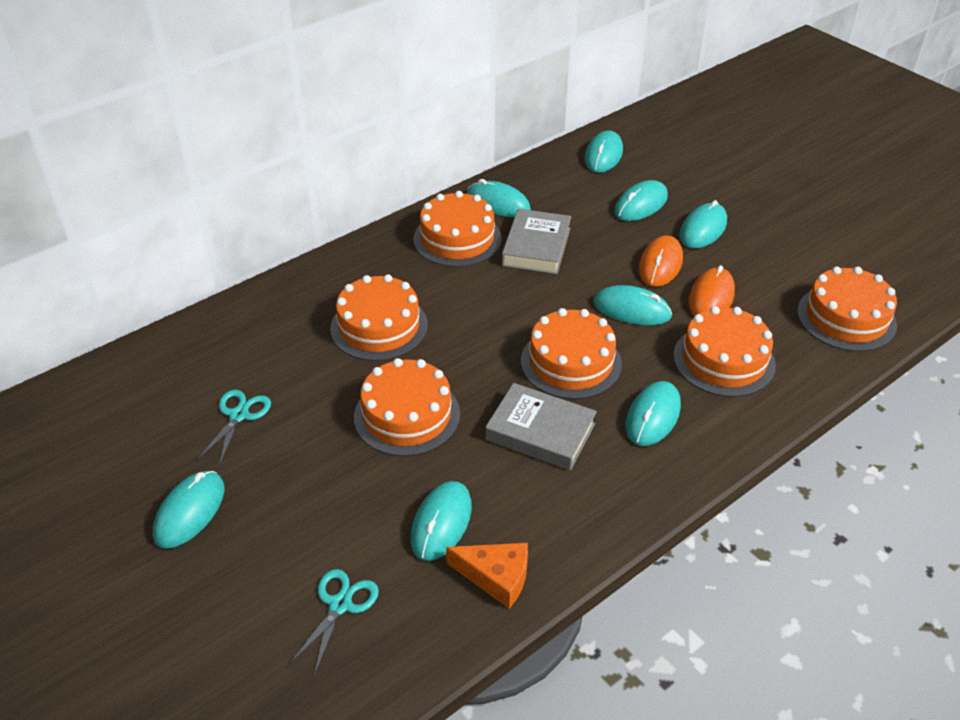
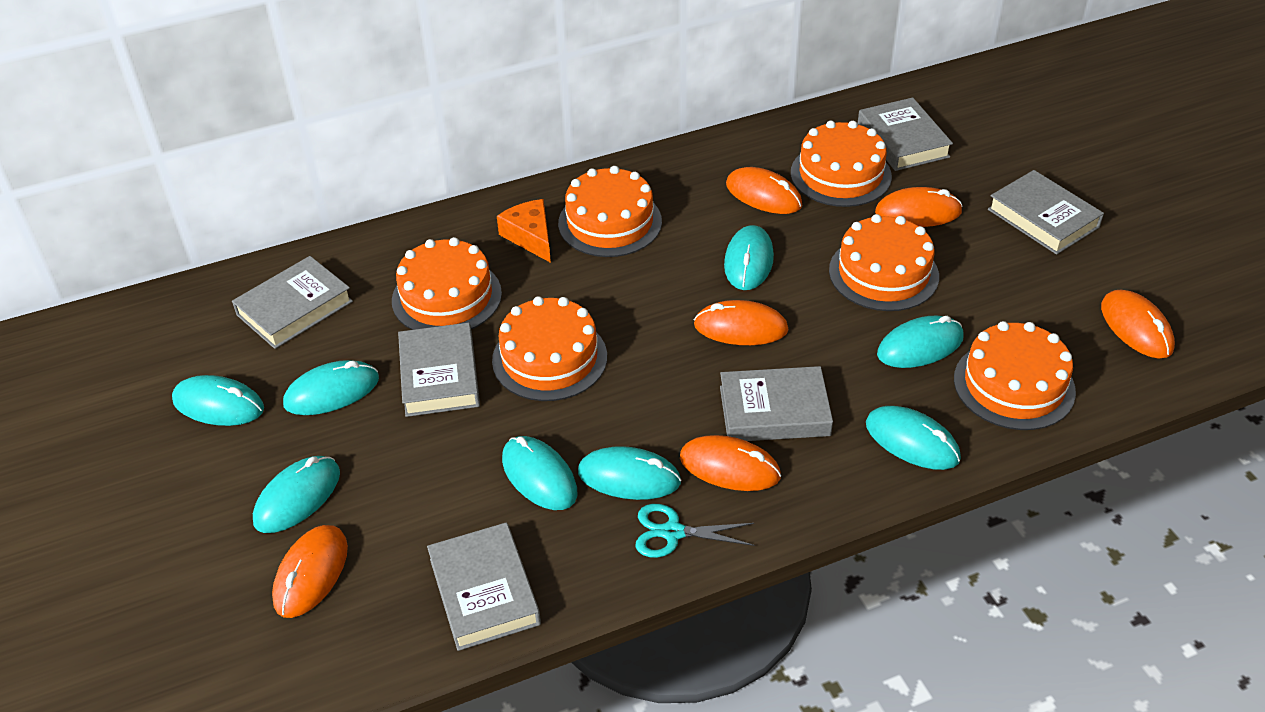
grey book: [485,383,597,470] [502,209,571,274] = 2 -> [232,256,353,349] [398,323,480,417] [427,522,541,651] [720,366,833,441] [857,98,953,171] [988,170,1104,255] = 6
orange mouse: [639,236,683,287] [688,265,735,316] = 2 -> [272,525,348,618] [680,435,781,491] [694,300,789,345] [726,167,802,214] [875,187,963,227] [1101,289,1175,359] = 6
turquoise scissors: [197,389,271,466] [289,569,379,676] = 2 -> [636,504,754,558] = 1

